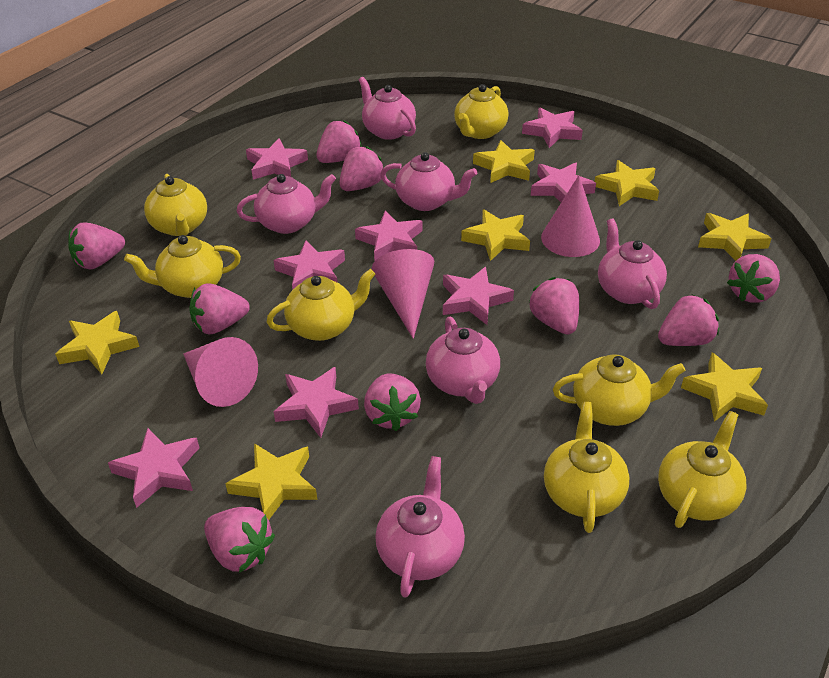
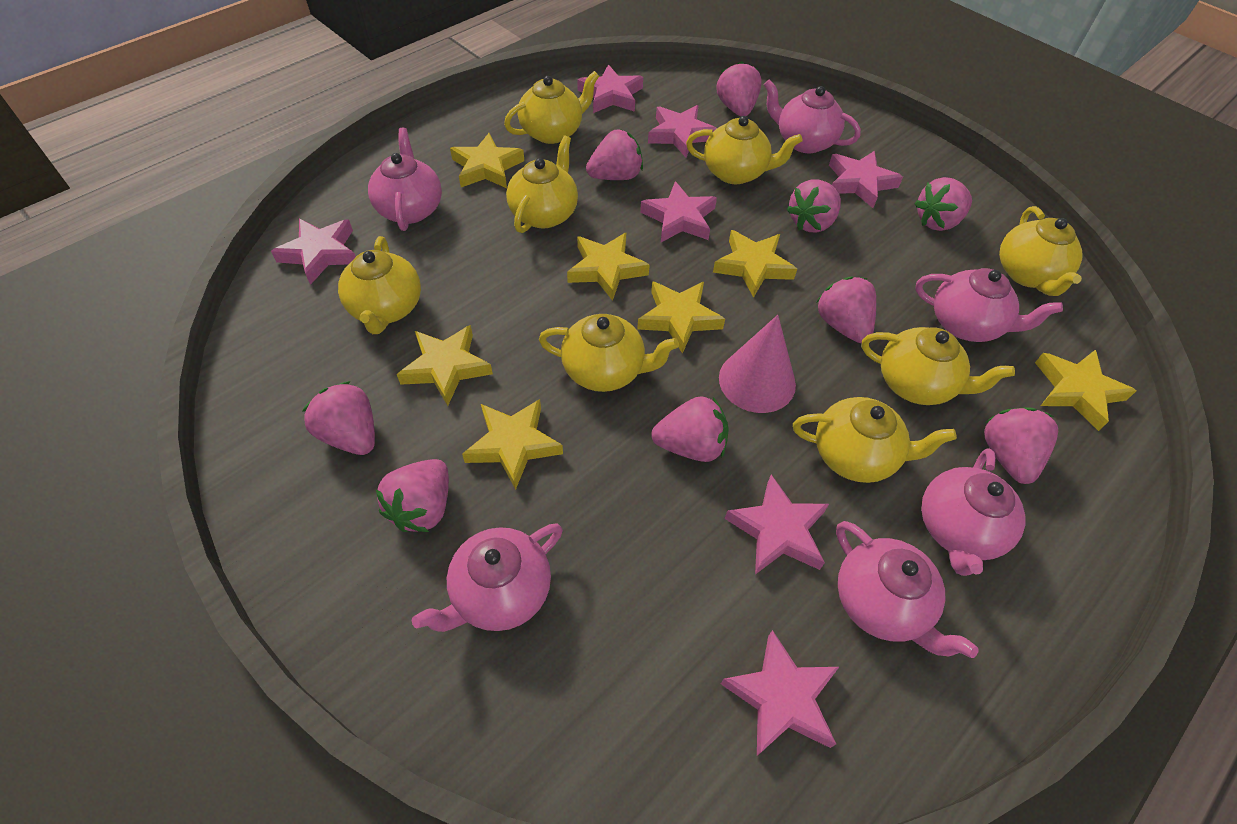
pink cone: [183,337,258,407] [372,249,434,339] [541,175,600,257] = 3 -> [719,315,796,413] = 1
pink star: [108,428,199,508] [246,138,308,180] [274,240,345,289] [274,367,359,438] [355,211,423,261] [443,267,514,325] [522,108,583,148] [531,162,596,202] = 8 -> [271,218,356,285] [577,65,643,113] [640,181,717,242] [648,105,717,157] [721,630,839,756] [725,475,829,574] [829,151,903,208] = 7
yellow teapot: [124,235,241,298] [144,174,207,236] [267,269,375,341] [454,84,509,139] [544,402,629,533] [553,354,685,426] [658,411,746,528] = 7 -> [338,236,421,334] [504,71,599,144] [506,135,578,233] [539,314,679,392] [686,116,802,184] [793,397,957,483] [862,327,1015,405] [999,206,1082,296] = 8

